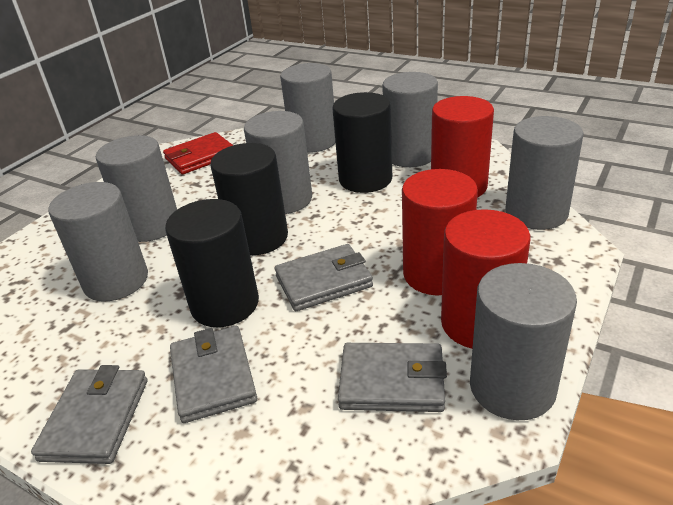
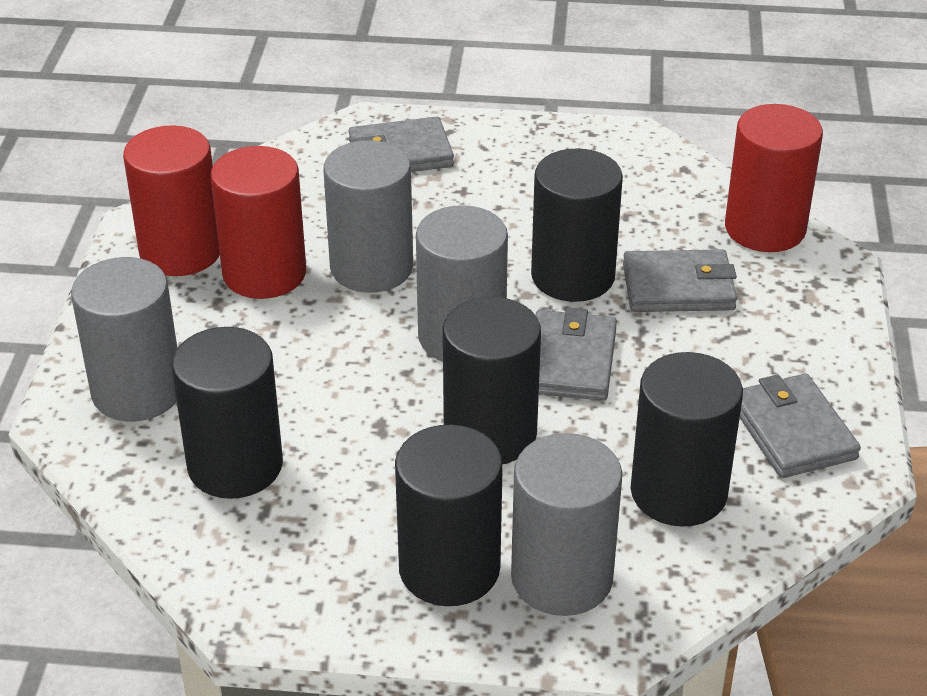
black cylinder: [165,199,259,327] [210,143,288,255] [332,92,392,193] = 3 -> [172,327,283,499] [395,425,503,606] [443,297,541,464] [531,148,623,302] [630,352,743,527] = 5
grey cylinder: [48,182,148,302] [96,135,177,242] [244,111,312,214] [280,63,335,153] [382,72,438,167] [470,263,577,420] [505,116,583,230] = 7 -> [71,257,177,422] [323,140,413,293] [416,205,508,362] [511,433,622,616] = 4
red wallet: [163,132,233,175] = 1 -> none = 0

